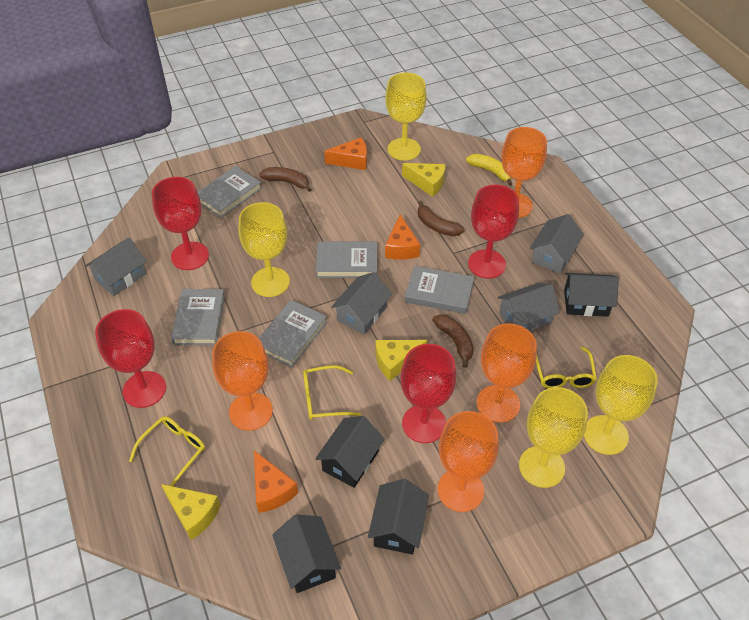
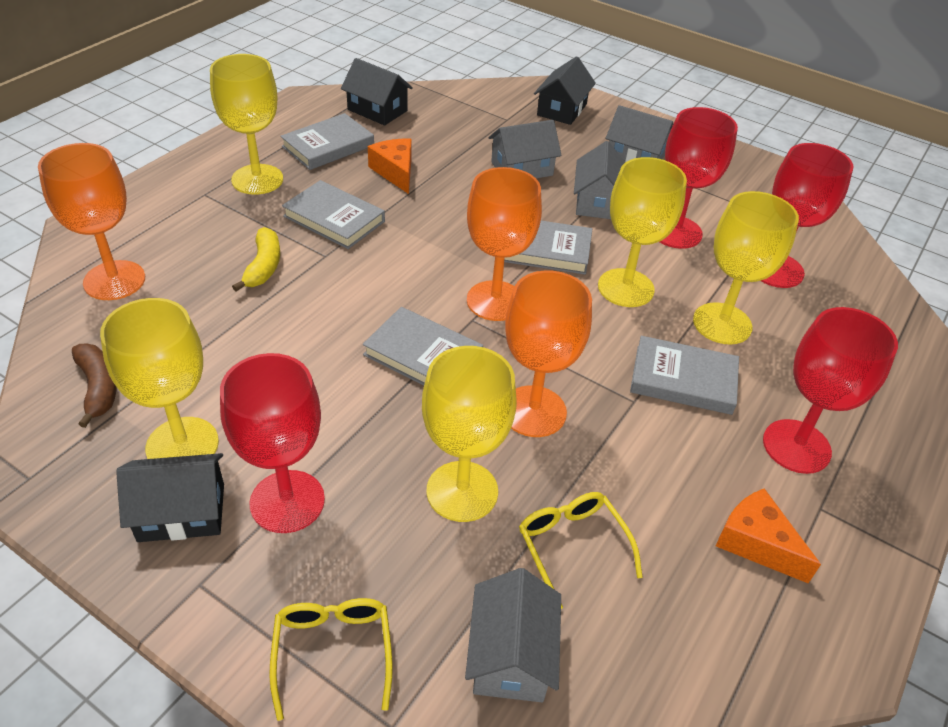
black house: [272,514,341,593] [315,416,385,488] [368,479,429,555] [564,273,619,317] = 4 -> [116,453,224,542] [341,58,413,126] [534,56,596,125] = 3
brown banana: [259,167,312,192] [418,201,464,236] [432,315,474,368] = 3 -> [72,344,116,428] = 1
orange cheese: [254,450,298,513] [324,137,367,170] [385,215,420,260] = 3 -> [368,139,412,194] [716,488,821,583] = 2
orange goblet: [212,331,273,431] [438,411,499,512] [477,323,537,423] [502,127,547,218] = 4 -> [38,143,145,300] [467,167,542,321] [505,271,592,437] = 3
yellow cheese: [161,484,221,540] [375,340,427,381] [402,163,446,197] = 3 -> none = 0
yellow glasses: [129,416,205,486] [303,365,361,420] [536,347,597,388] = 3 -> [269,598,393,721] [519,492,643,609] = 2
yellow goblet: [238,202,290,297] [385,73,427,161] [519,387,588,488] [584,355,658,455] = 4 -> [100,298,219,459] [210,54,283,195] [422,346,517,522] [598,157,687,307] [693,191,799,345] = 5

